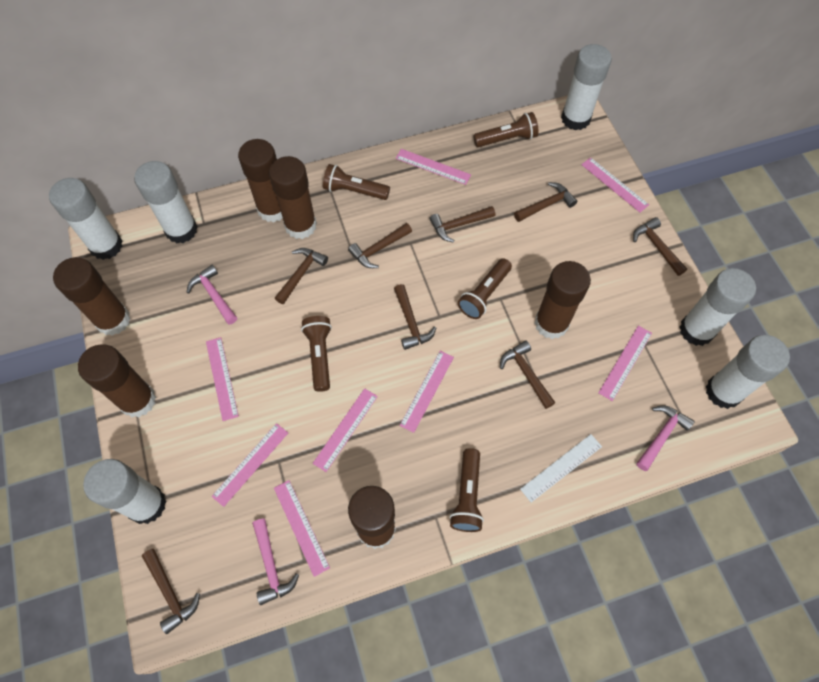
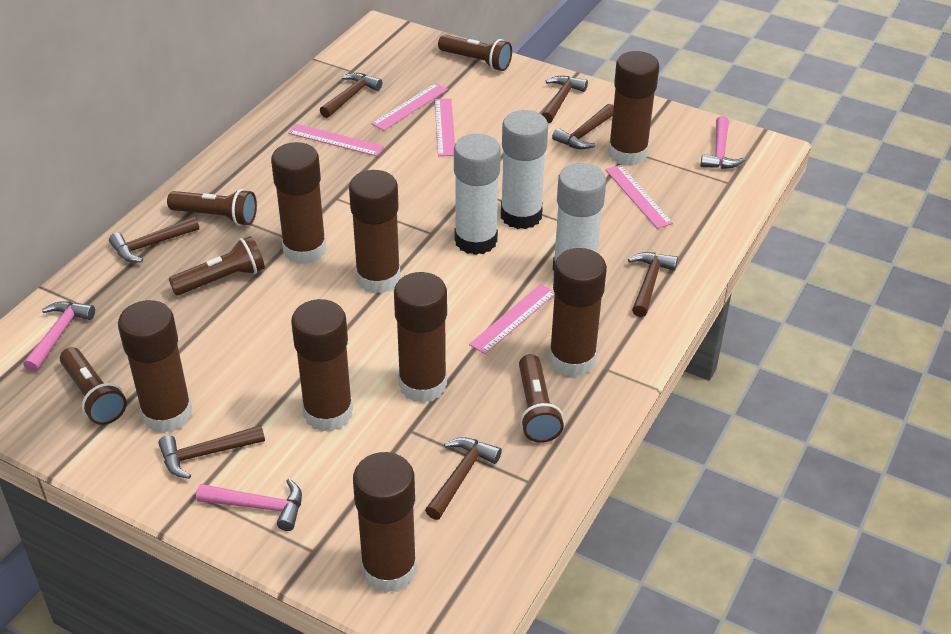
brown glue stick: [53,257,131,336] [78,344,156,417] [238,139,283,222] [269,156,317,239] [348,486,396,549] [534,261,591,339] = 6 -> [118,300,192,433] [271,142,327,264] [291,299,353,432] [349,170,400,294] [353,452,417,593] [394,272,447,403] [549,248,607,377] [608,51,659,166] = 8
brown hammer: [142,549,200,634] [275,248,328,304] [348,223,412,268] [394,284,436,350] [429,206,495,243] [500,341,555,409] [514,182,577,222] [633,217,687,276] = 8 -> [109,217,199,262] [158,425,265,479] [320,73,382,118] [425,437,502,520] [542,76,588,123] [552,104,614,149] [628,252,678,317] = 7
pink ruler: [206,337,239,421] [211,423,288,507] [274,480,330,577] [313,388,378,472] [396,149,471,185] [400,351,454,433] [581,157,649,212] [598,326,652,401] = 8 -> [288,124,384,156] [371,83,448,131] [435,99,455,156] [469,284,555,354] [605,165,673,229] = 5
white glue stick: [49,178,123,260] [83,459,166,524] [134,161,197,243] [561,44,612,130] [679,268,756,346] [706,335,790,409] = 6 -> [454,134,501,255] [501,110,548,229] [553,163,606,271] = 3
white ruler: [520,434,602,503] = 1 -> none = 0

